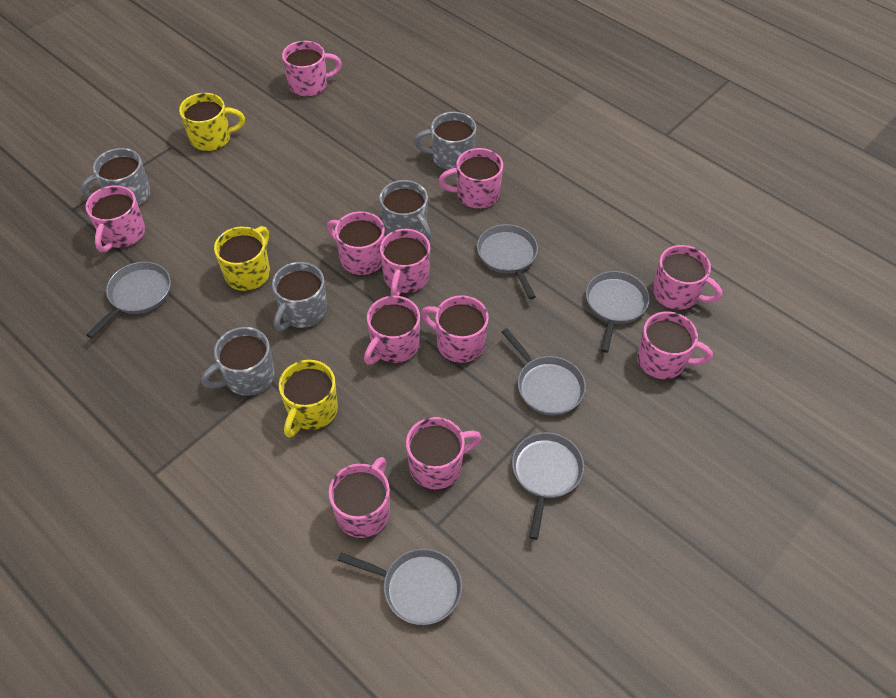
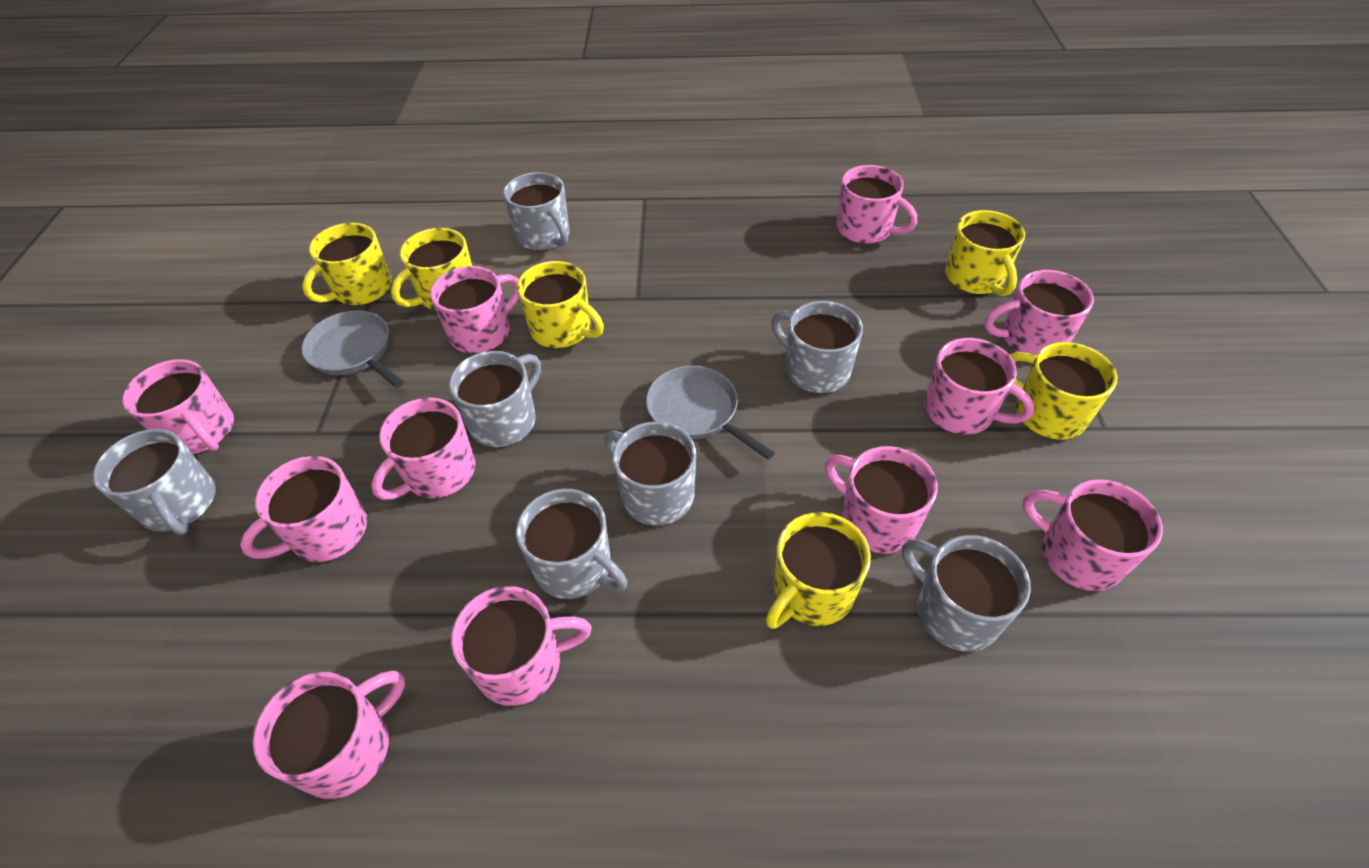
grey mug: [81,148,150,206] [201,327,275,396] [272,262,327,331] [379,180,431,240] [414,112,477,170] = 5 -> [93,429,216,535] [449,351,541,447] [503,172,569,251] [516,489,627,599] [605,421,696,526] [771,301,863,393] [902,535,1031,652] = 7
grey pan: [86,262,171,338] [337,549,462,625] [477,224,538,299] [502,328,586,415] [512,432,584,540] [586,271,650,353] = 6 -> [302,310,404,388] [646,366,775,460] = 2
yellow mug: [179,93,245,151] [214,226,270,291] [279,360,338,438] = 3 -> [302,223,392,306] [391,228,472,311] [517,261,604,349] [766,512,871,629] [945,210,1025,296] [1009,342,1117,440] = 6

